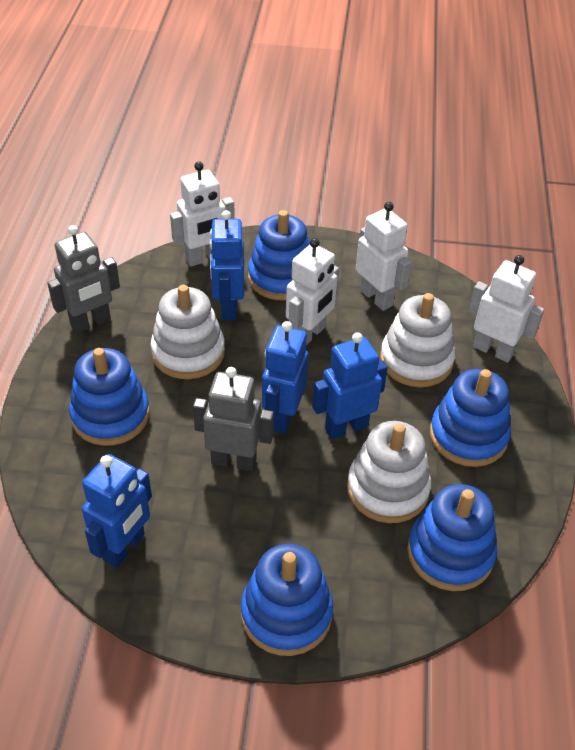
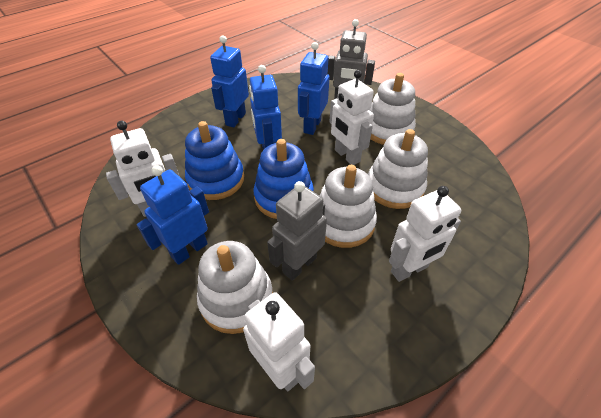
blue stacking toy: [69,348,150,446] [241,544,333,656] [248,210,310,301] [407,484,497,591] [430,369,511,467] = 5 -> [185,121,244,200] [253,139,314,219] = 2
white stacking toy: [150,285,225,379] [347,421,431,523] [380,293,455,387] = 3 -> [197,241,273,334] [319,165,377,248] [368,129,428,209] [369,73,416,145] = 4

